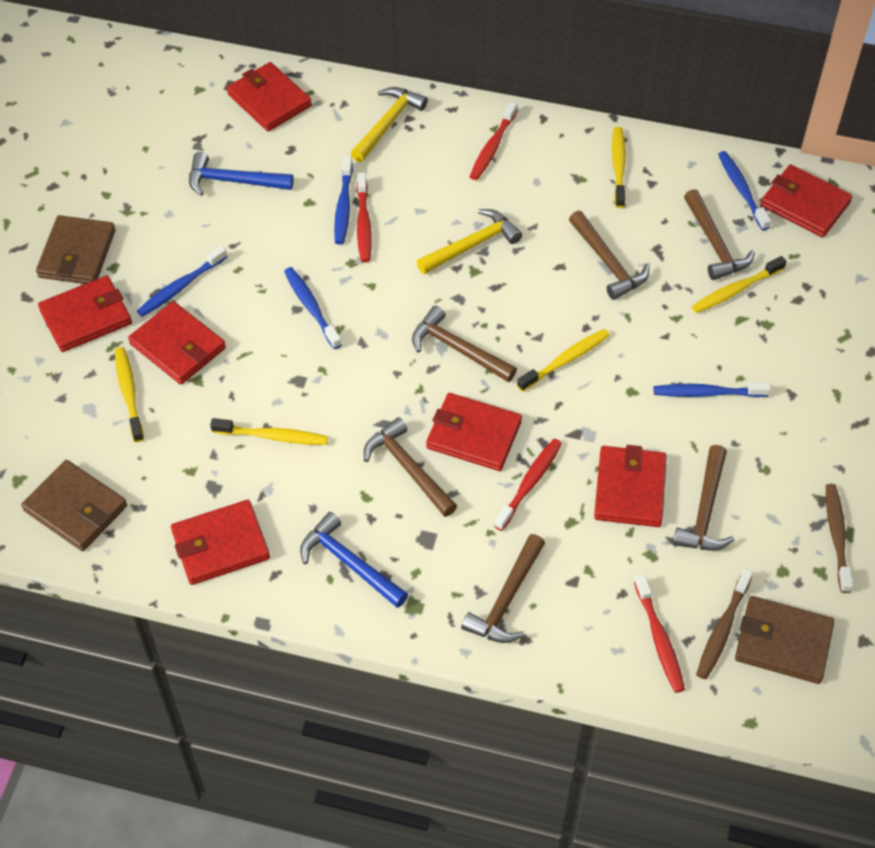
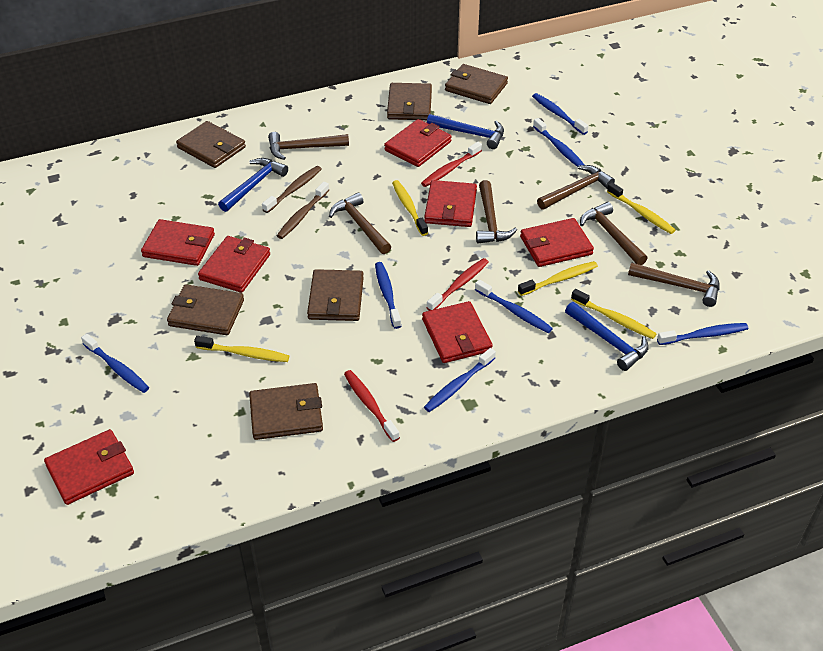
blue hammer: [189,152,294,196] [300,512,408,608] = 2 -> [218,158,288,212] [427,114,504,149] [565,302,649,371] = 3
blue toothbrush: [137,245,227,317] [284,267,342,349] [334,156,353,244] [653,382,771,397] [718,151,771,231] = 5 -> [81,334,149,393] [375,262,401,329] [424,348,496,412] [475,279,553,333] [532,93,588,135] [533,118,585,167] [657,323,748,345] = 7
brown wallet: [21,460,127,551] [36,215,116,284] [735,596,835,684] = 3 -> [167,284,244,335] [176,121,246,168] [249,383,323,440] [307,269,364,321] [387,83,432,120] [445,64,508,104] = 6
red toothbrush: [357,173,372,262] [470,101,518,180] [494,439,562,531] [634,574,685,693] = 4 -> [344,370,400,442] [421,142,482,187] [426,258,489,311] = 3
yellow hammer: [351,87,428,162] [417,209,522,274] = 2 -> none = 0

